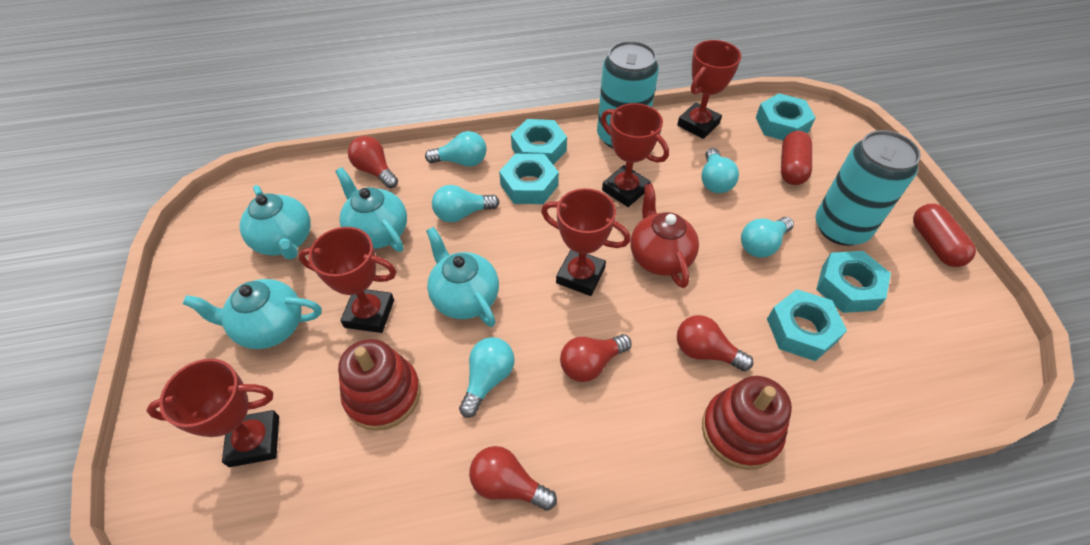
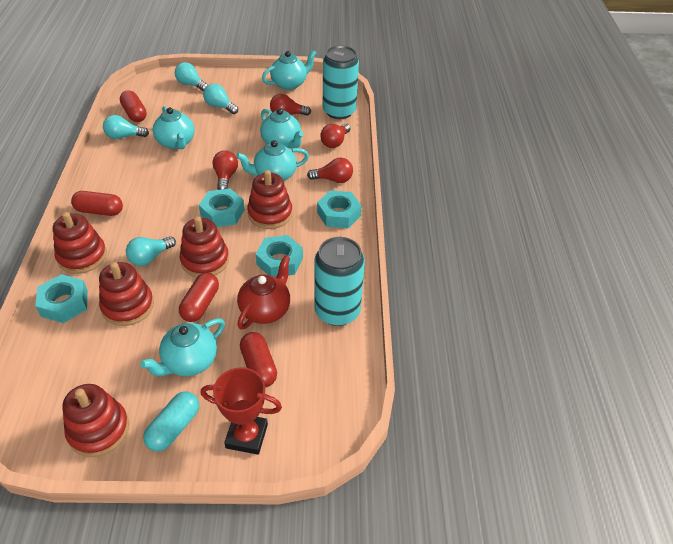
red capsule: [781,131,812,185] [913,204,976,267] = 2 -> [71,191,123,216] [120,90,147,122] [179,273,219,322] [240,332,277,387] = 4
red stacking toy: [338,339,421,431] [702,376,792,470] = 2 -> [53,212,107,274] [62,384,129,457] [99,262,154,326] [180,216,229,277] [247,170,293,229] = 5
red trophy: [146,359,279,467] [298,227,397,333] [541,188,630,296] [601,103,669,207] [677,40,741,139] = 5 -> [201,367,282,455] = 1
turquoise capsule: none = 0 -> [143,392,199,451] = 1
turquoise light bulb: [425,131,486,167] [432,185,500,222] [459,337,515,418] [701,148,739,193] [741,217,794,258] = 5 -> [103,115,149,139] [126,236,176,266] [175,62,208,92] [203,84,238,114] = 4
turquoise nut: [499,154,559,204] [511,119,567,165] [756,93,816,140] [767,289,847,361] [816,251,891,313] = 5 -> [35,274,88,323] [199,189,245,227] [256,235,303,277] [317,190,361,228] = 4
turquoise teapot: [183,279,322,349] [239,185,311,260] [335,167,407,252] [426,227,499,327] = 4 -> [140,318,225,376] [152,106,195,150] [236,140,309,181] [260,108,304,149] [262,50,317,90] = 5

